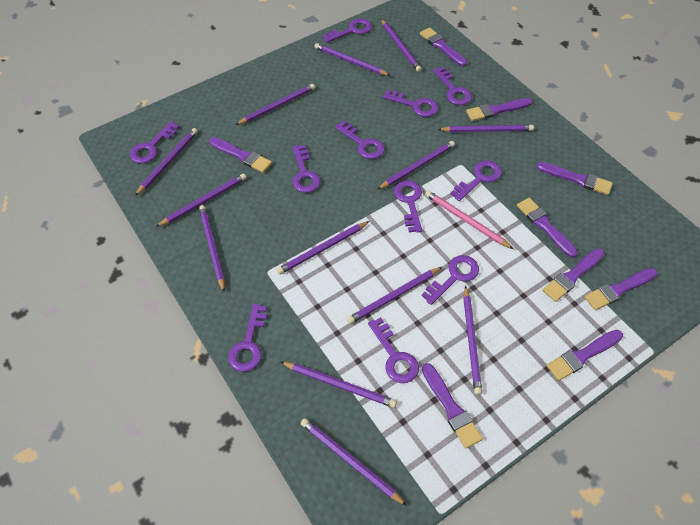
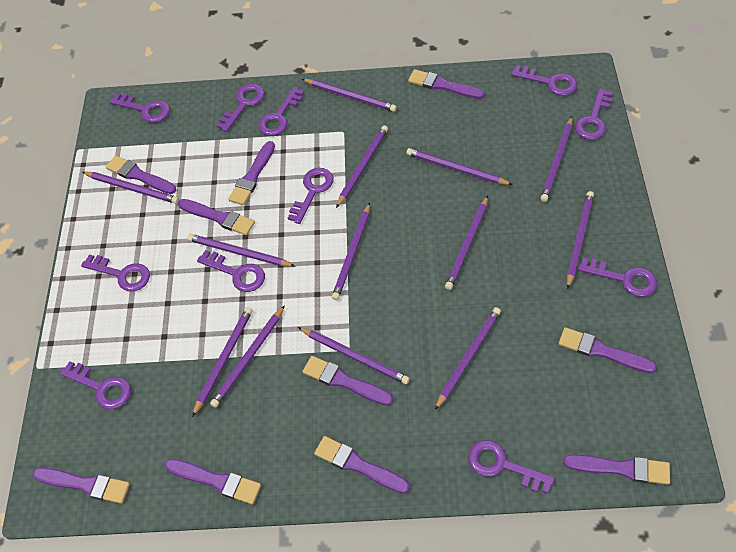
pink pencil: [425,191,513,249] = 1 -> none = 0
purple brush: [209,137,272,173] [420,28,467,66] [422,363,483,448] [466,98,533,121] [517,198,578,258] [537,162,613,195] [542,248,604,302] [547,330,623,381] [584,268,658,310] = 9 -> [33,468,130,504] [105,155,176,194] [165,459,261,504] [178,199,255,235] [228,141,275,205] [302,356,393,405] [314,436,410,493] [408,69,485,99] [558,327,657,373] [563,454,670,485] = 10

